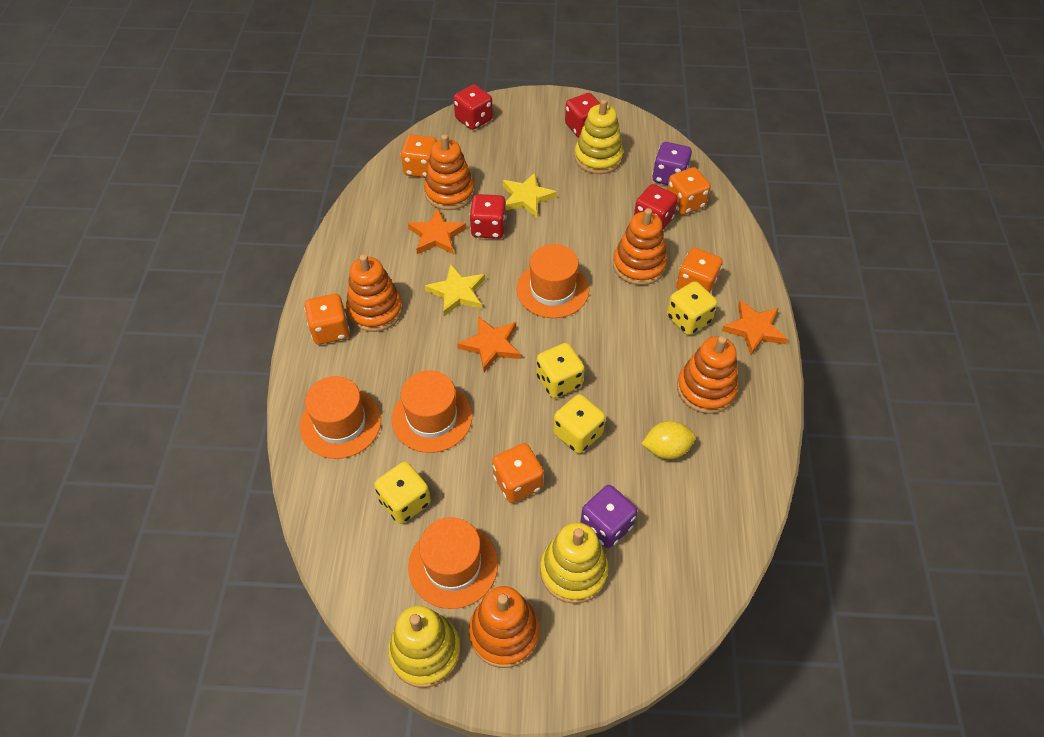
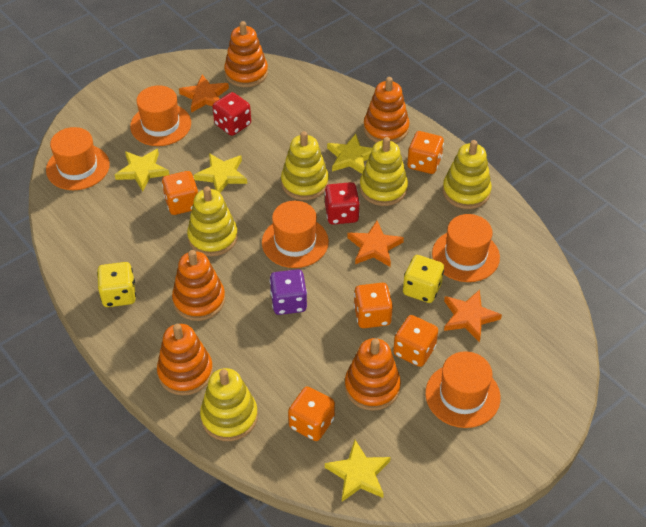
orange hat: [300,376,381,459] [392,370,472,453] [408,517,498,609] [517,244,589,318] = 4 -> [46,127,110,190] [130,85,191,146] [262,201,329,268] [425,351,501,428] [432,214,500,282] = 5
purple dice: [580,485,637,548] [652,142,692,185] = 2 -> [270,269,307,315] = 1
red dice: [453,84,493,130] [469,194,506,239] [565,93,600,137] [634,184,678,230] = 4 -> [212,92,251,136] [325,182,360,225] = 2
yellow dice: [374,462,431,524] [536,343,585,398] [553,394,606,454] [667,281,717,335] = 4 -> [97,262,136,307] [403,255,444,303] = 2
yellow lemon: [641,421,696,459] = 1 -> none = 0
yellow stacking toy: [388,606,461,688] [540,523,608,604] [574,99,623,174] = 3 -> [187,186,238,256] [200,368,258,441] [281,131,329,200] [360,137,408,206] [443,140,492,209] = 5
yellow star: [425,264,485,316] [503,173,557,218] = 2 -> [115,149,169,191] [194,153,247,193] [325,440,391,502] [327,134,372,174] = 4

